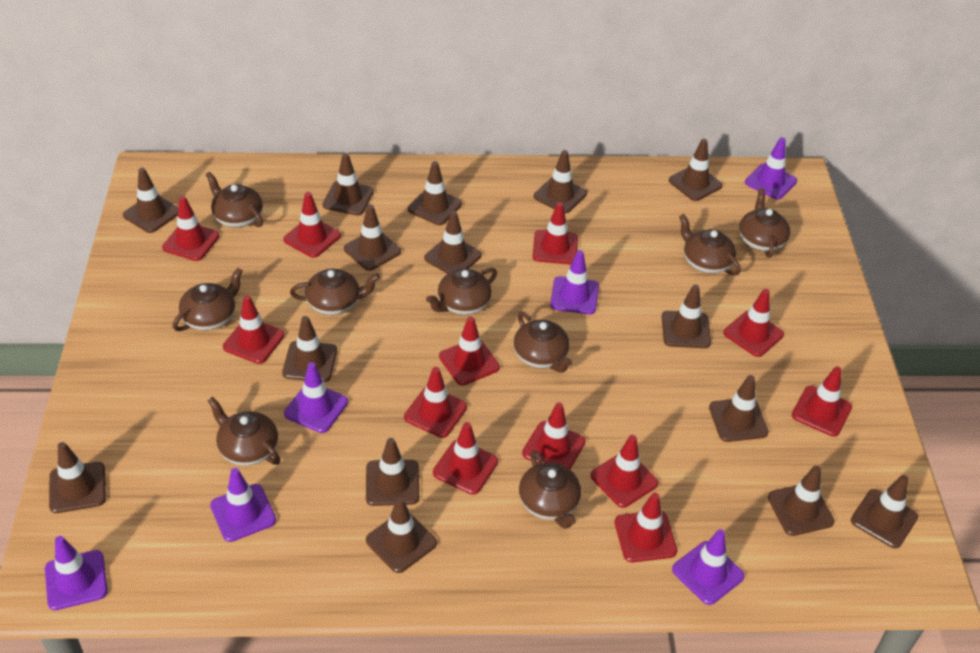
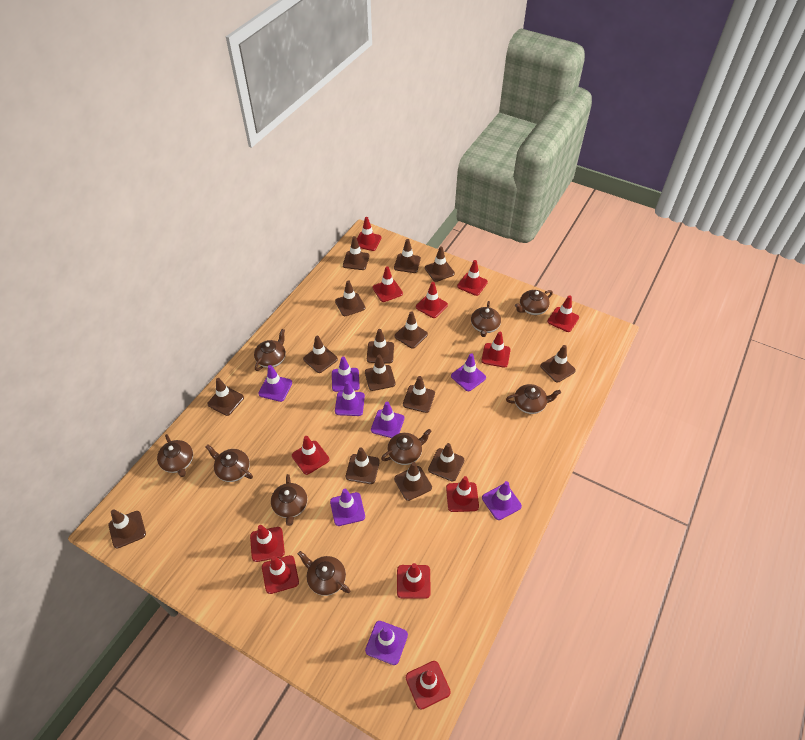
purple traffic cone: [45,536,108,610] [210,468,276,542] [284,362,348,433] [550,250,599,314] [672,529,745,605] [745,137,797,200] = 6 -> [258,365,292,402] [330,489,365,526] [332,356,360,392] [335,381,365,416] [365,621,408,665] [371,402,404,438] [451,353,486,391] [482,481,522,520] = 8

